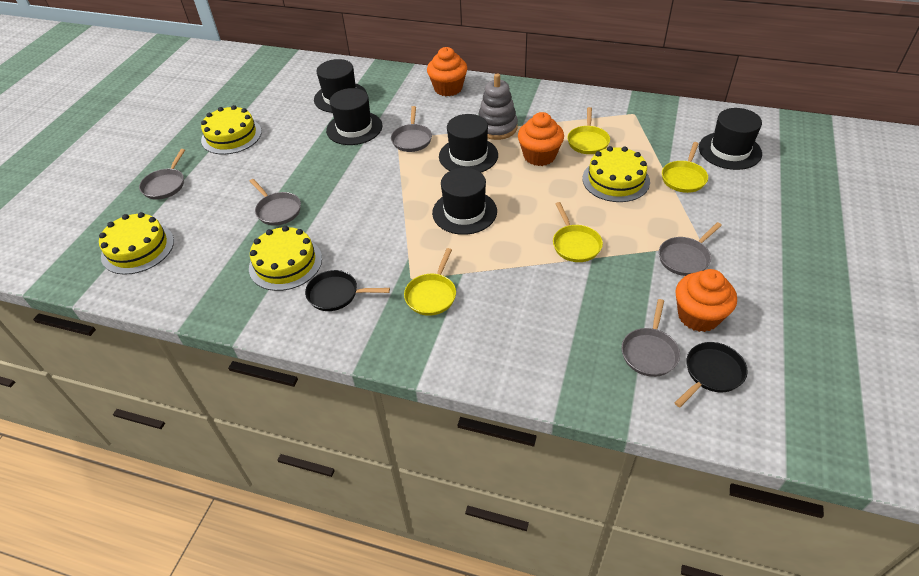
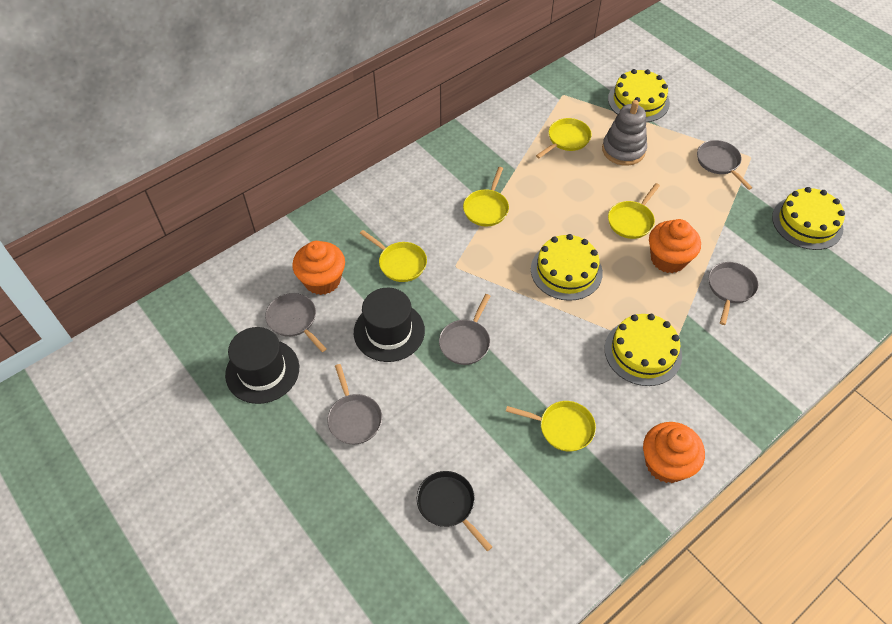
black hat: [314,59,367,113] [326,88,383,145] [432,168,497,235] [439,114,498,173] [699,108,762,170] = 5 -> [225,327,299,404] [354,288,425,362] = 2
black pan: [305,270,390,311] [675,342,748,407] = 2 -> [417,471,492,551] = 1
yellow pan: [404,248,456,316] [553,202,603,262] [567,107,610,154] [662,142,708,193] = 4 -> [360,230,427,282] [463,167,509,226] [506,401,596,452] [536,118,592,158] [608,183,660,239] = 5

